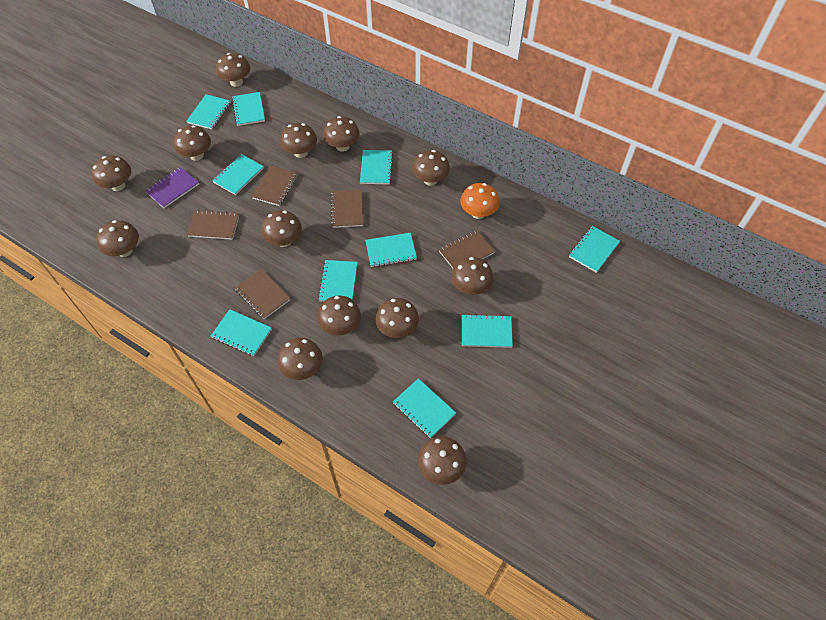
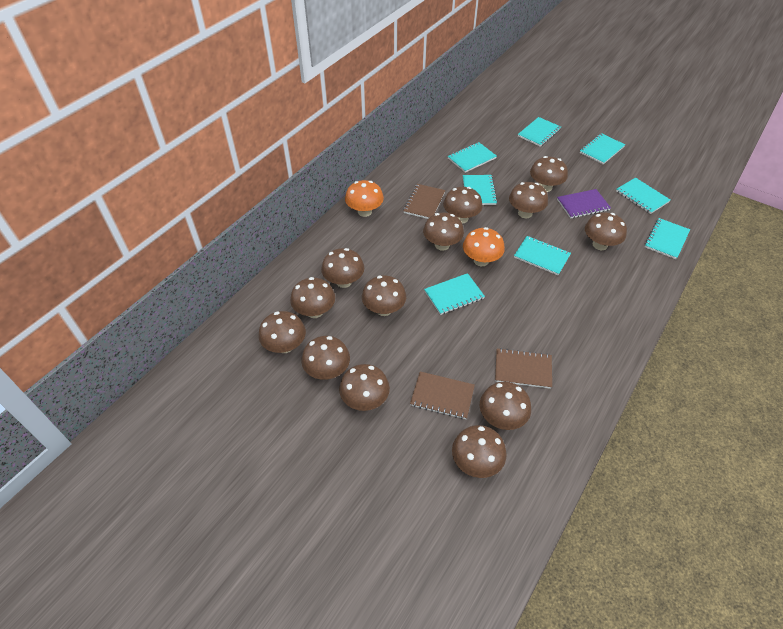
brown notebook: [187,210,239,240] [235,269,290,319] [252,166,298,206] [330,190,363,228] [439,230,495,269] = 5 -> [403,184,445,219] [410,372,475,419] [495,348,552,389] = 3
orange mushroom: [460,183,500,219] = 1 -> [345,180,384,217] [463,227,505,266] = 2
turquoise notebook: [187,94,231,130] [211,309,272,356] [212,154,264,195] [232,92,265,126] [318,260,358,302] [360,150,393,185] [365,233,417,267] [393,378,456,438] [462,314,513,348] [569,226,620,273] = 10 -> [424,273,485,315] [448,142,497,173] [463,175,497,205] [514,236,571,275] [518,117,561,147] [580,133,625,164] [616,177,670,214] [645,218,690,259] = 8

